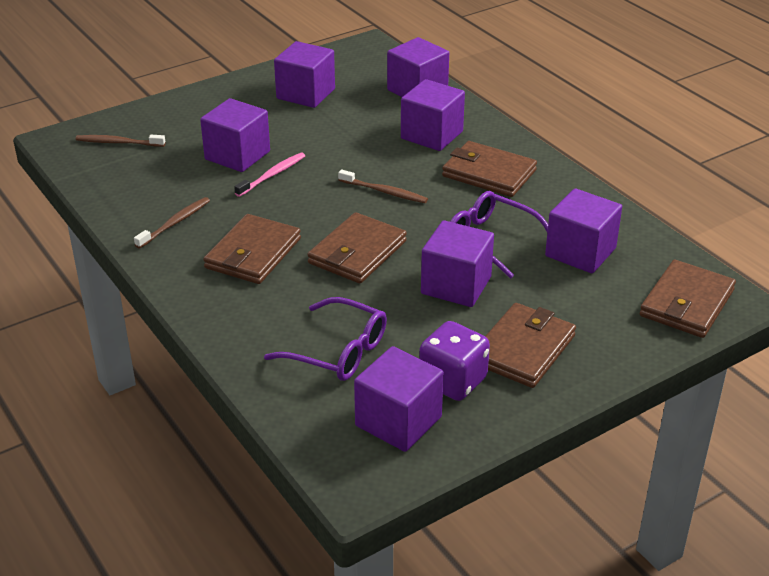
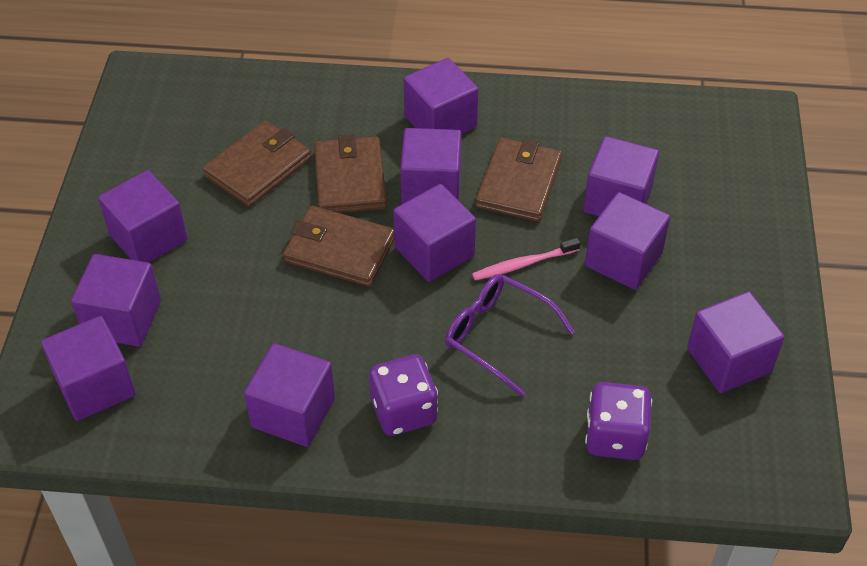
brown toothbrush: [76,135,165,147] [134,197,210,248] [338,170,428,203] = 3 -> none = 0
brown wallet: [203,214,301,284] [307,212,407,283] [442,141,537,197] [485,303,576,388] [640,260,736,338] = 5 -> [203,121,311,207] [283,206,395,287] [314,134,387,213] [475,138,562,222] = 4
purple cube: [200,98,270,172] [274,41,335,108] [354,346,444,452] [387,37,449,97] [401,79,465,151] [421,220,494,307] [545,188,622,273] = 7 -> [41,316,136,421] [71,254,161,347] [98,170,187,263] [244,343,335,447] [394,184,476,282] [400,128,461,204] [404,58,478,134] [583,136,659,216] [585,192,670,290] [687,291,785,393] = 10
purple dice: [419,321,490,401] = 1 -> [369,354,438,436] [585,382,652,460] = 2
purple glasses: [264,297,387,381] [450,191,548,279] = 2 -> [445,274,575,396] = 1

